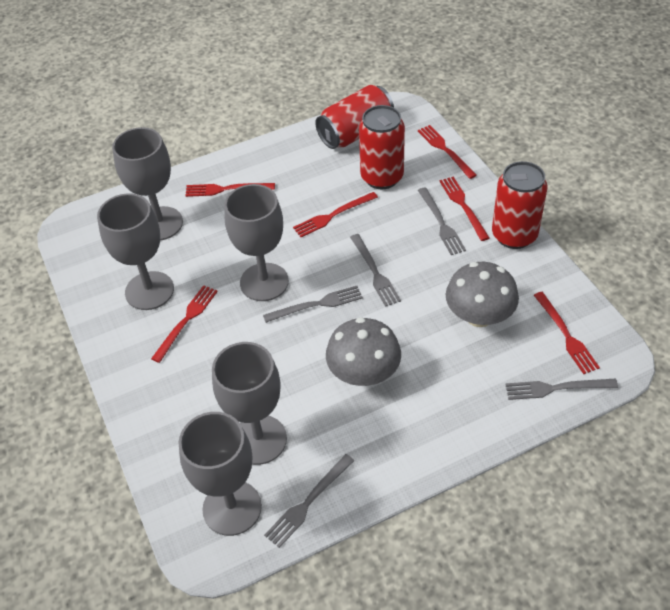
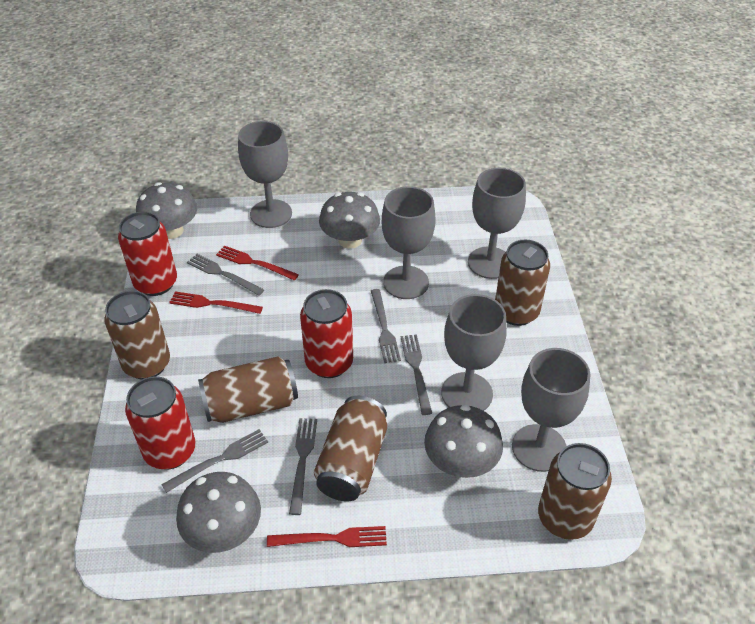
brown can: none = 0 -> [104,291,170,380] [198,356,298,423] [314,396,387,501] [495,240,550,326] [538,443,612,540] = 5
grey mushroom: [326,317,401,386] [446,262,519,327] = 2 -> [136,182,197,239] [176,472,261,553] [319,192,380,249] [424,405,503,478] = 4
red fork: [151,285,218,363] [185,183,275,197] [293,192,378,237] [418,125,477,179] [439,177,490,241] [534,292,600,374] = 6 -> [169,291,263,314] [216,246,299,281] [267,526,387,547] = 3

